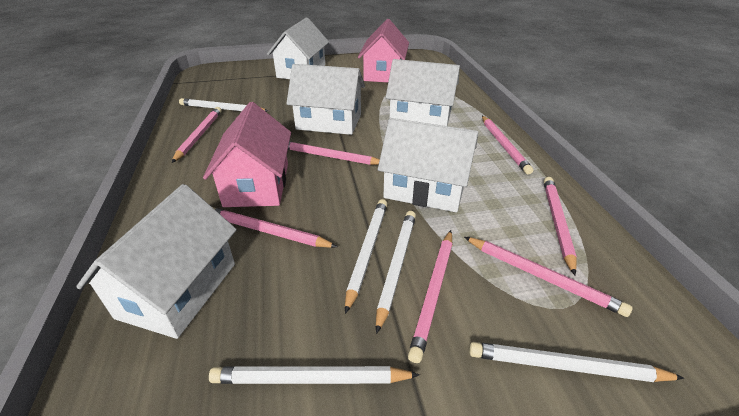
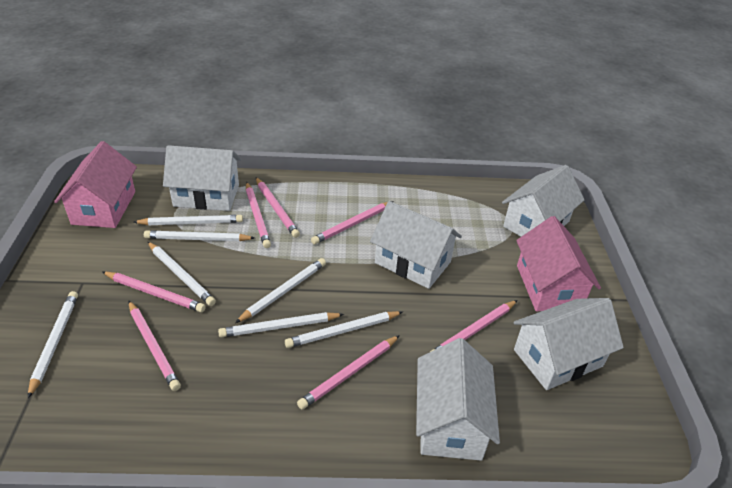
white pencil: [179,98,269,112] [209,366,420,384] [345,199,387,314] [376,211,416,334] [469,342,684,382] = 5 -> [28,291,78,398] [133,215,243,225] [144,230,255,241] [148,242,216,306] [218,312,344,338] [235,258,326,323] [285,311,403,348] = 7

